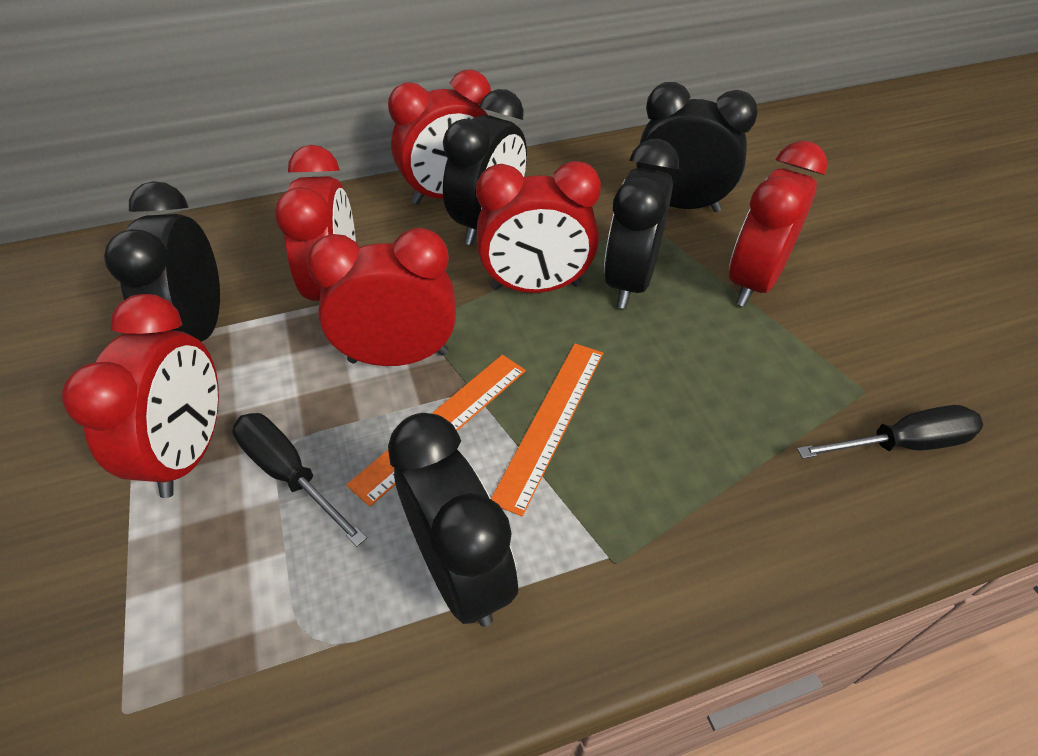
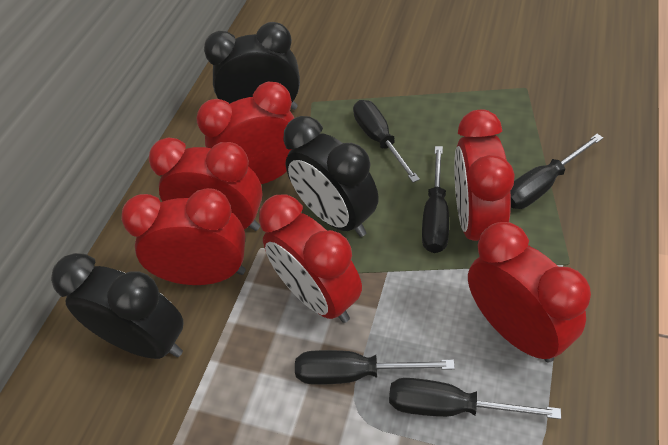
black clock: [104,181,220,342] [388,413,518,627] [443,89,527,245] [604,139,679,309] [636,82,758,212] = 5 -> [51,253,184,359] [204,22,300,110] [283,116,379,237] = 3
black screwdriver: [232,413,367,547] [797,405,983,459] = 2 -> [295,350,455,385] [353,100,420,183] [389,378,561,419] [422,146,449,253] [511,134,603,209] = 5
orange ruler: [346,355,526,507] [491,344,603,516] = 2 -> none = 0

